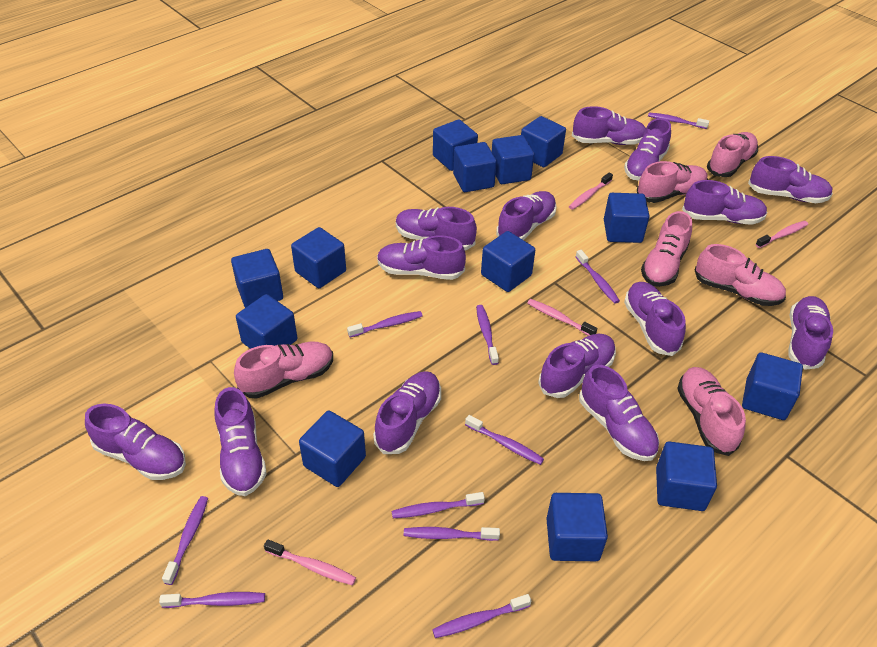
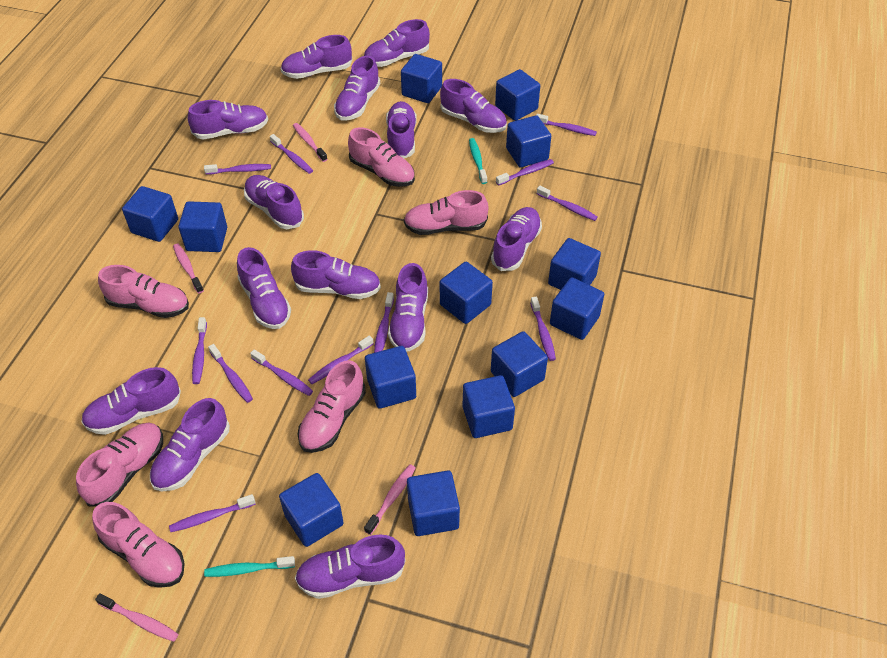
purple toothbrush: [159,592,265,608] [162,496,208,585] [347,311,423,337] [392,492,485,518] [404,527,500,541] [432,594,531,638] [465,415,544,465] [476,305,499,365] [576,250,620,304] [648,113,709,129] = 10 -> [169,494,256,532] [192,317,207,384] [204,164,271,175] [208,344,253,403] [250,349,313,396] [270,134,313,174] [308,335,373,384] [374,292,394,353] [496,159,554,186] [530,297,556,361] [536,114,597,136] [537,186,598,221] = 12
turquoise toothbrush: none = 0 -> [204,556,295,577] [469,138,487,184] = 2

